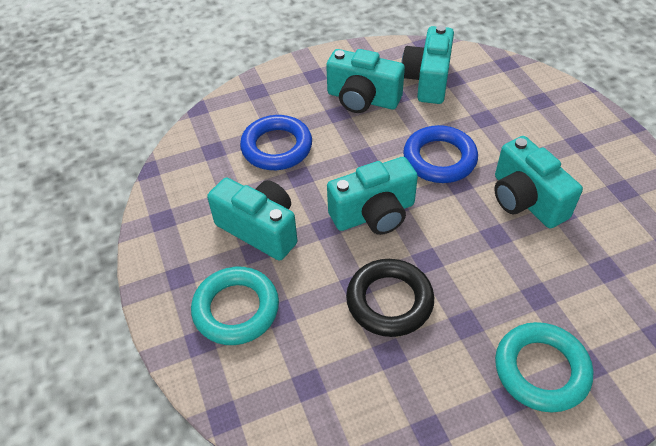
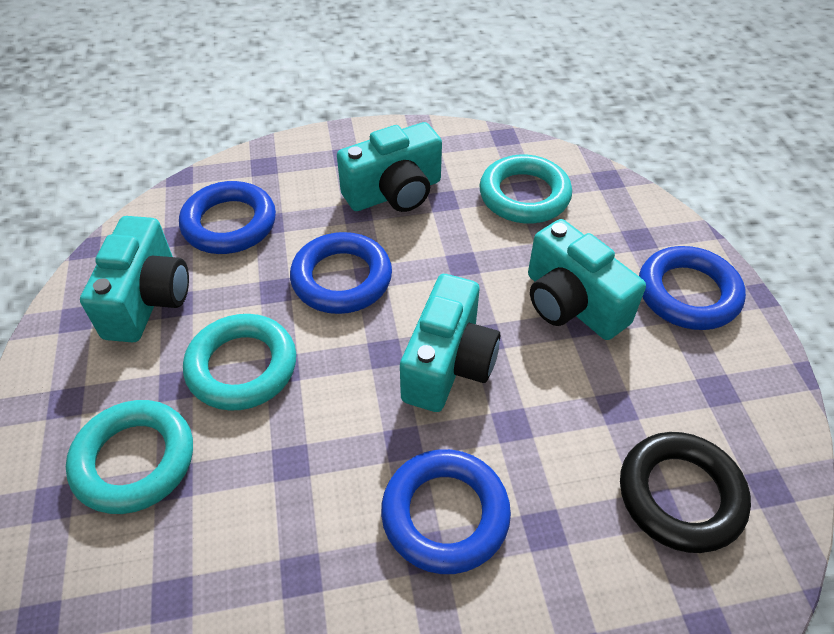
blue ring: [240,115,312,170] [403,125,478,183] = 2 -> [179,181,276,254] [290,232,392,314] [381,449,511,574] [639,246,746,330] = 4
turquoise camera: [207,177,298,261] [326,49,405,113] [327,157,418,235] [401,25,454,104] [494,136,583,229] = 5 -> [80,216,189,342] [337,122,442,212] [400,274,500,412] [528,219,646,340] = 4
turquoise ring: [191,267,279,345] [495,322,593,412] = 2 -> [66,400,193,514] [183,314,296,411] [479,155,572,223] = 3

